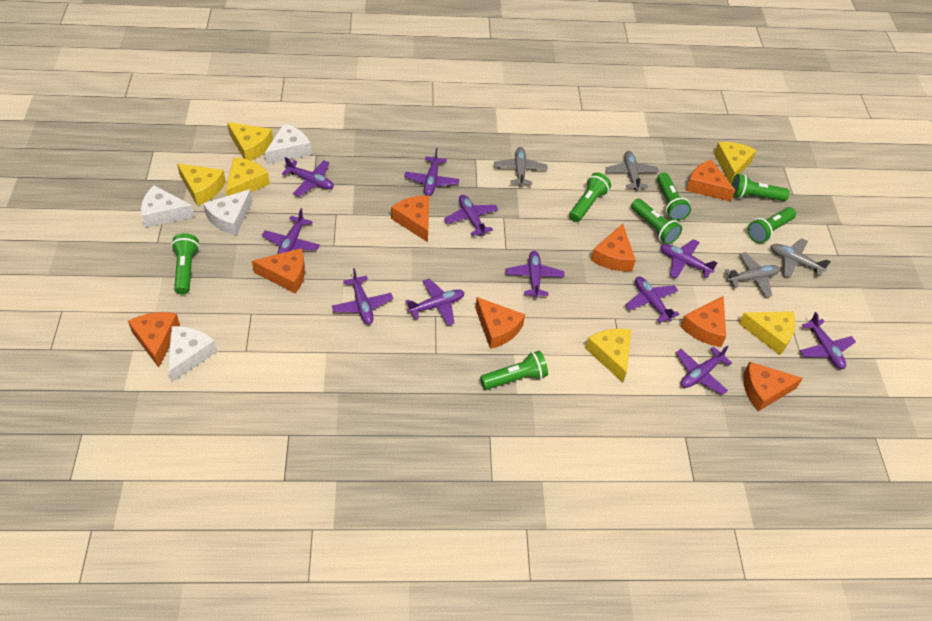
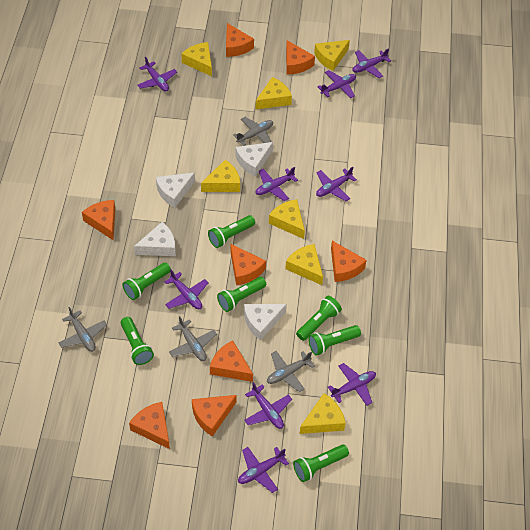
purple plane: [262,208,320,254] [282,157,334,197] [332,268,393,325] [404,148,459,196] [405,278,465,326] [444,195,499,236] [505,251,565,298] [625,277,679,323] [660,239,718,279] [676,345,732,395] [800,312,856,369] = 11 -> [137,57,177,92] [165,270,208,310] [238,447,289,493] [244,382,292,429] [255,167,298,201] [316,167,357,201] [317,70,356,99] [328,363,376,406] [352,48,391,78] = 9
yellow cheese: [177,164,226,206] [225,157,270,196] [227,122,273,161] [585,329,631,383] [714,142,757,184] [738,311,795,355] = 6 -> [181,42,212,76] [201,160,240,192] [255,77,292,110] [269,199,305,239] [285,244,323,285] [300,393,346,434] [314,40,350,71] = 7

